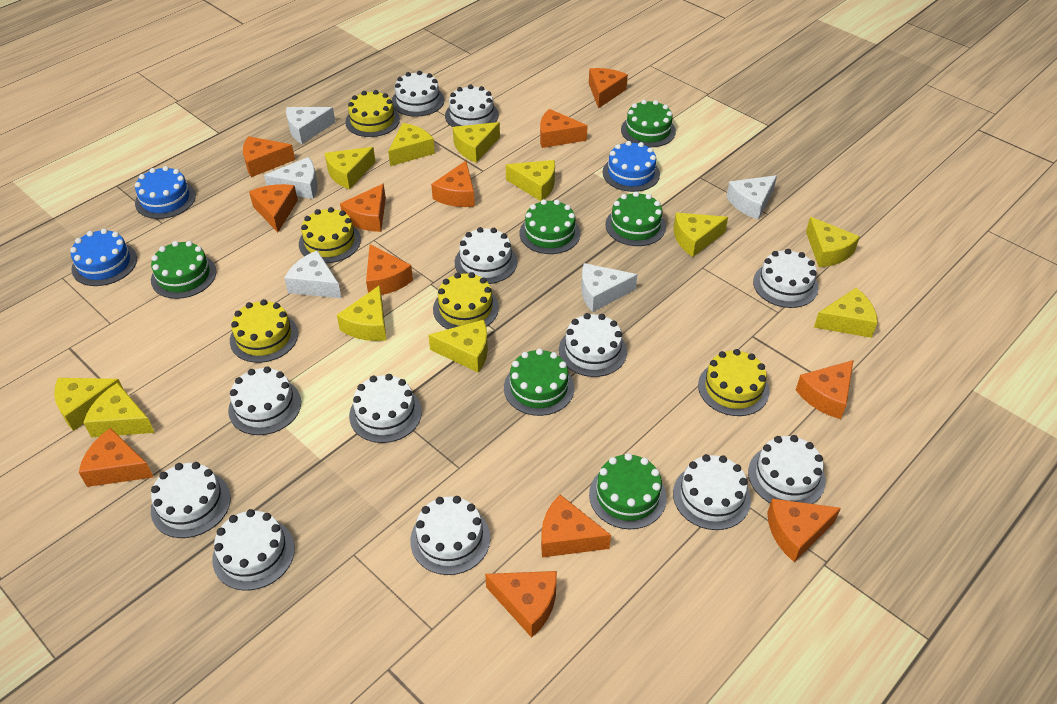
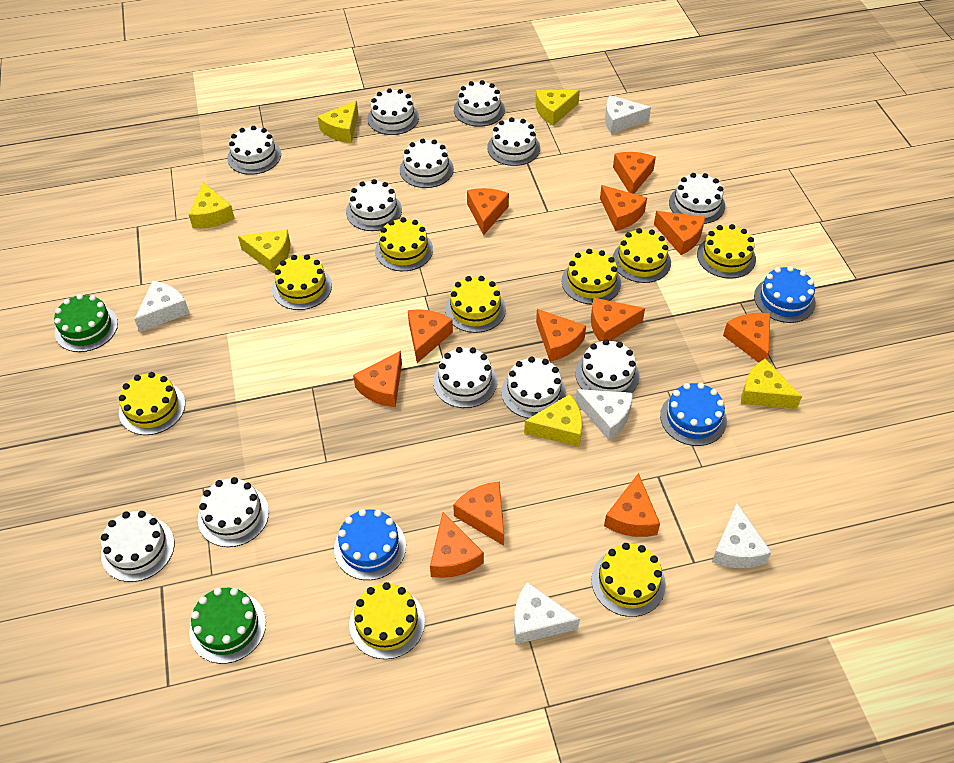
green cake: [151,241,216,299] [504,348,574,416] [520,199,580,254] [589,453,667,529] [605,191,666,246] [621,100,676,147] = 6 -> [54,294,118,352] [189,588,266,664] = 2
yellow cake: [230,299,298,363] [299,207,361,263] [345,90,400,137] [433,272,499,329] [698,349,770,416] = 5 -> [119,372,185,435] [272,254,332,310] [349,582,425,659] [375,217,433,271] [445,276,506,333] [562,249,621,305] [592,543,666,617] [613,228,671,283] [697,224,756,279] = 9
yellow cheese: [54,378,124,431] [83,383,155,438] [325,147,375,190] [337,285,386,341] [388,123,435,166] [428,320,488,373] [453,122,500,163] [506,160,555,201] [674,213,728,257] [806,217,860,267] [814,288,878,338] = 11 -> [188,182,235,228] [238,230,290,273] [318,101,358,143] [524,394,582,447] [535,90,580,126] [741,359,802,409] = 6

